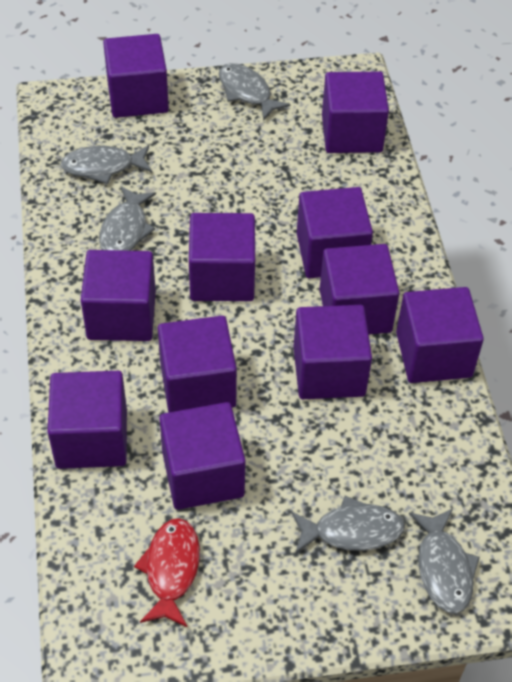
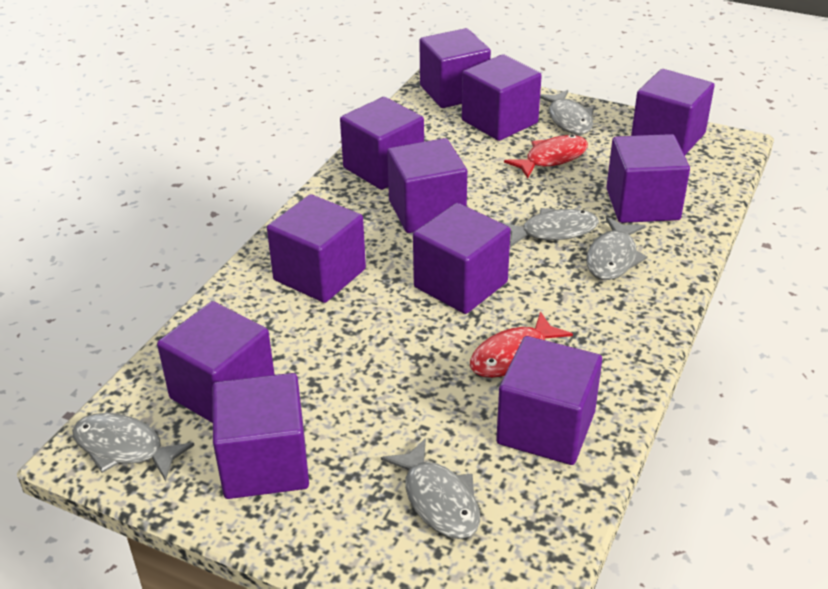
red fish: [134,518,200,628] = 1 -> [470,311,573,378] [504,135,588,179] = 2

